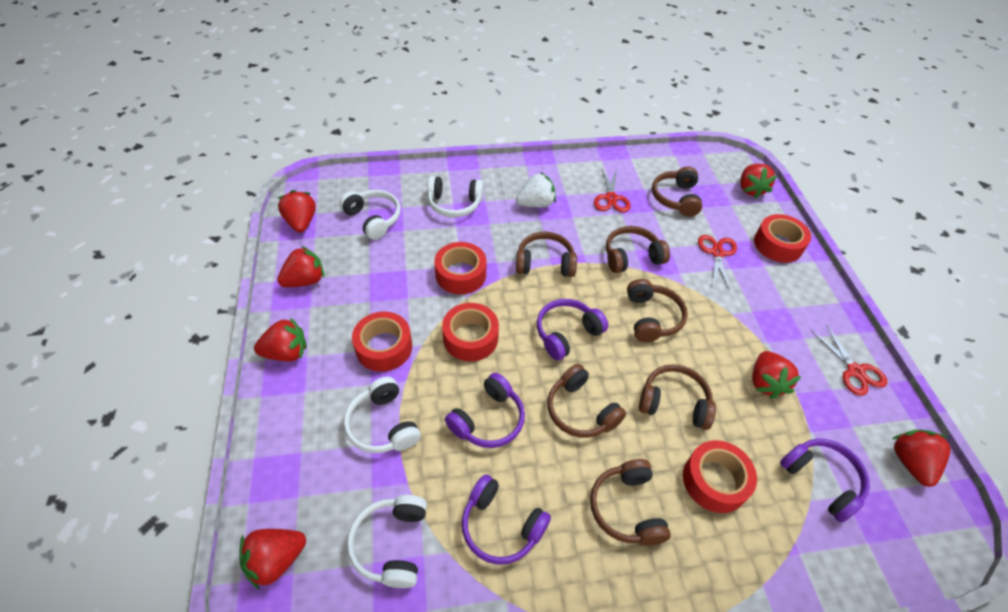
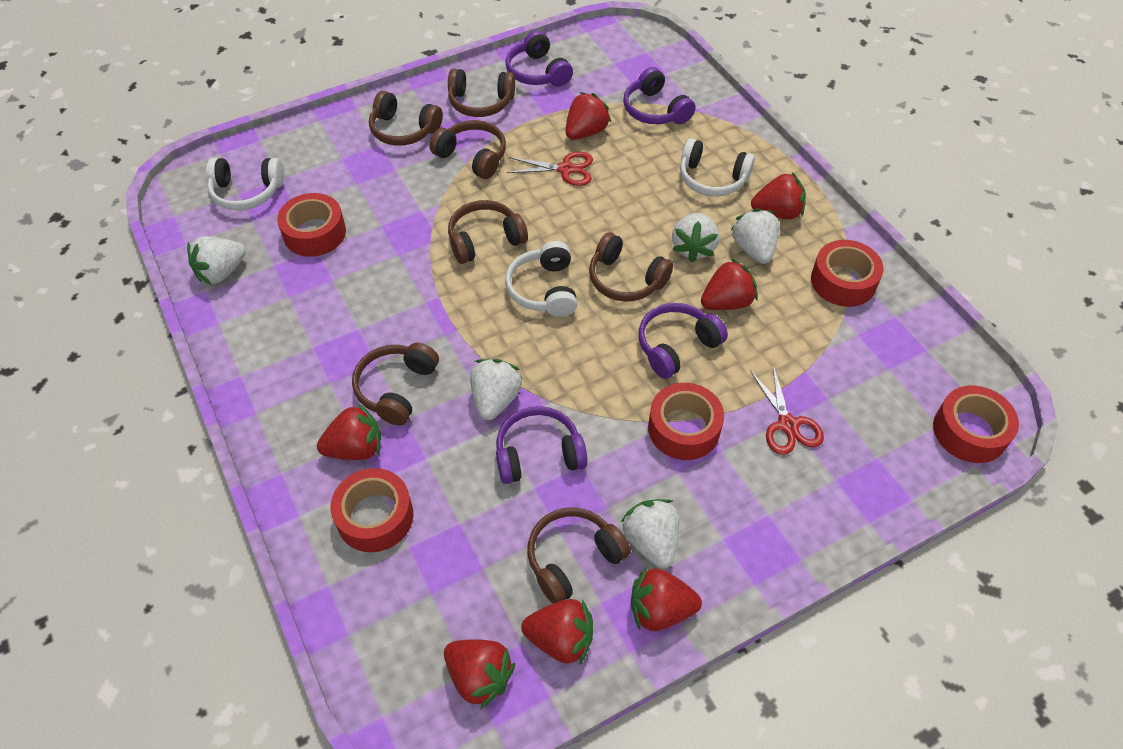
red scissors: [594,169,631,212] [698,235,737,290] [811,325,888,396] = 3 -> [507,152,593,186] [750,365,824,455] = 2
white headphones: [339,190,401,240] [344,377,421,453] [347,495,427,588] [427,176,483,217] = 4 -> [206,158,284,210] [505,241,577,317] [680,138,755,197] = 3
white strawberry: [516,173,556,207] = 1 -> [187,236,246,285] [470,359,522,420] [621,499,679,569] [672,213,719,263] [731,208,779,264] = 5

